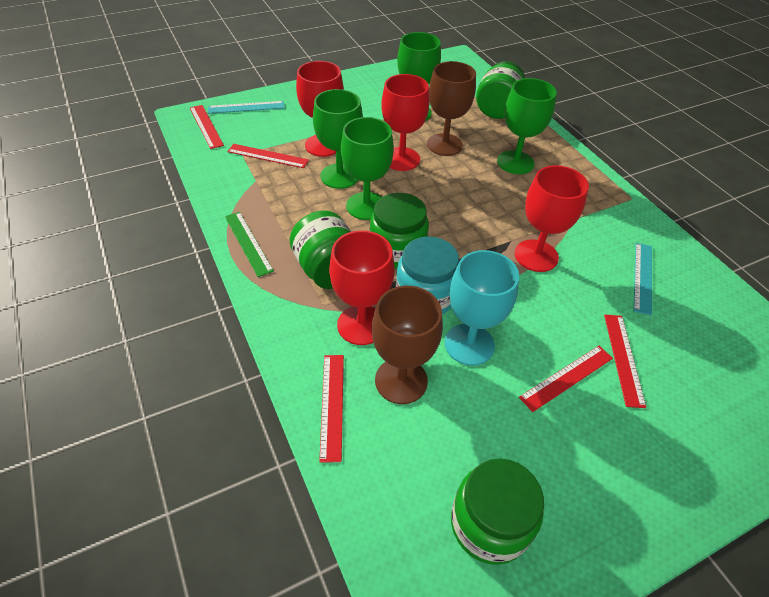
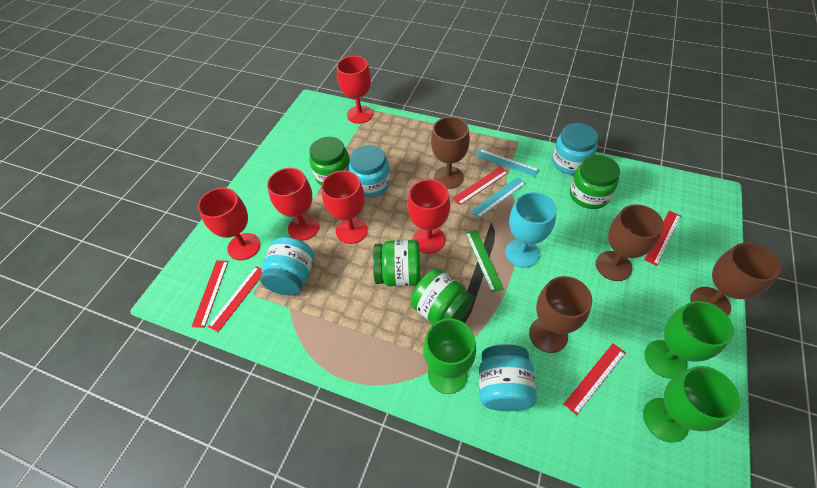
brown goblet: [372,286,443,404] [427,61,476,156] = 2 -> [431,117,470,189] [529,276,592,353] [596,204,664,281] [690,242,781,316] = 4
green goblet: [313,89,363,189] [341,117,394,220] [397,32,441,121] [497,78,557,174] = 4 -> [423,318,476,394] [643,366,740,443] [645,301,734,379] = 3
red goblet: [296,61,344,157] [329,230,394,345] [381,74,430,171] [515,165,589,272] = 4 -> [198,188,260,260] [267,168,320,241] [321,171,368,244] [337,56,373,124] [407,179,450,254] = 5
turquoise jar: [396,237,459,314] = 1 -> [260,237,314,295] [349,145,390,197] [479,344,537,411] [552,123,598,175] = 4

